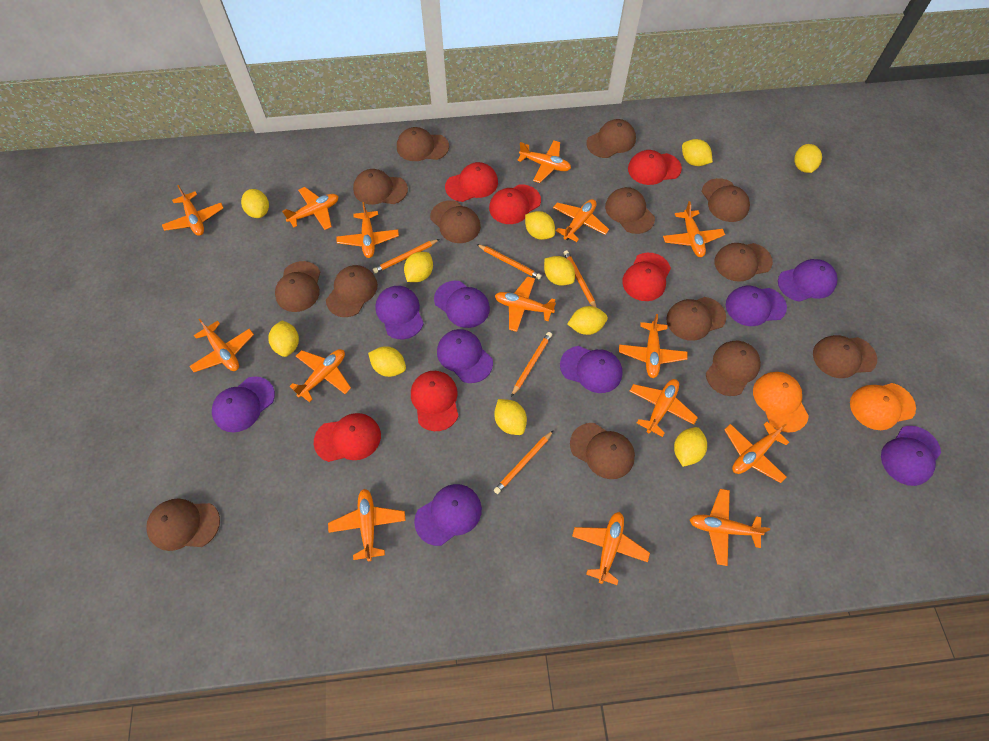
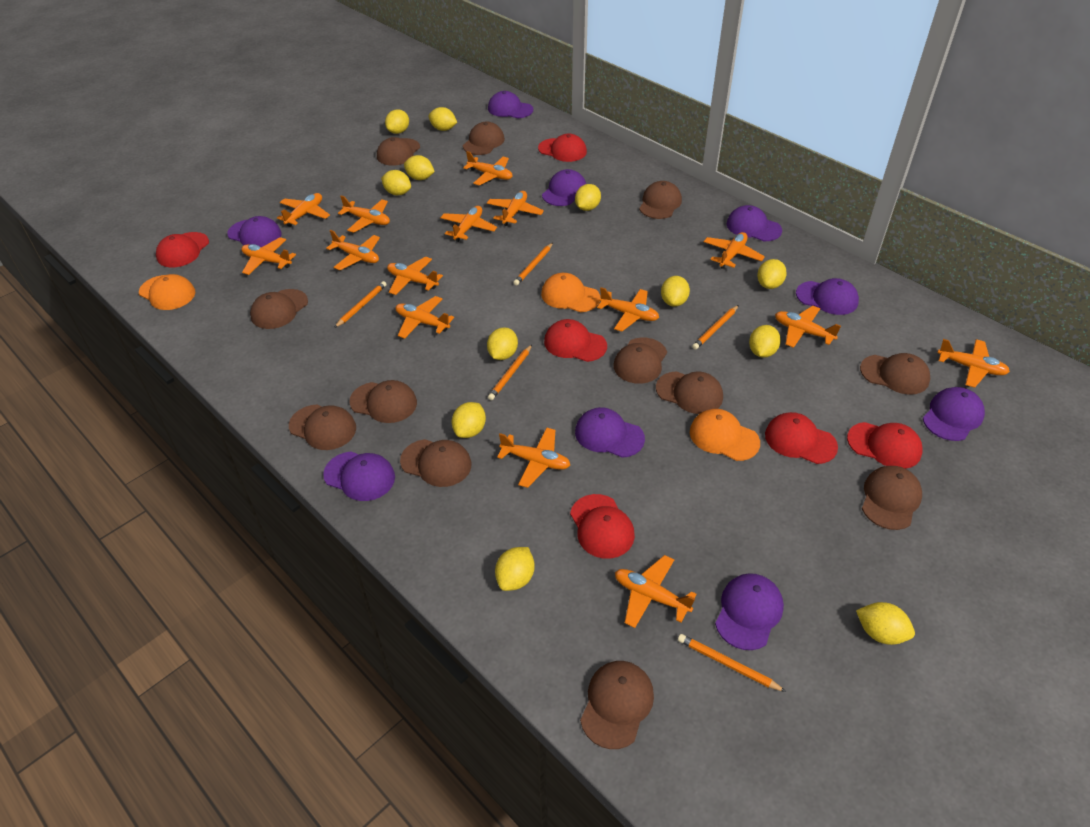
brown cap: [146,498,220,551] [275,261,320,312] [326,265,378,317] [353,169,408,205] [397,127,449,161] [430,200,481,243] [570,423,635,479] [587,119,636,158] [605,187,655,234] [666,297,726,341] [702,178,750,222] [706,341,761,396] [714,243,773,282] [813,335,877,378] = 14 -> [250,289,308,329] [289,404,356,450] [349,380,417,423] [377,137,420,166] [400,439,472,487] [463,122,505,155] [580,661,654,749] [614,338,667,384] [639,181,682,219] [656,371,723,414] [860,353,930,395] [862,466,922,530] = 12
orange cap: [753,372,809,433] [850,383,916,430] = 2 -> [139,274,195,310] [541,273,600,312] [690,409,760,461] = 3
yellow lemon: [241,189,269,218] [269,320,299,357] [368,346,406,377] [404,252,433,282] [494,399,527,435] [525,211,555,240] [544,256,575,286] [568,306,608,335] [674,427,707,467] [682,139,713,166] [794,144,822,173] = 11 -> [381,170,411,195] [385,109,409,134] [404,155,435,180] [429,107,457,131] [452,402,486,438] [487,327,518,360] [495,547,535,591] [575,184,601,211] [661,276,690,307] [749,325,781,358] [757,259,787,289] [856,602,915,645] = 12

